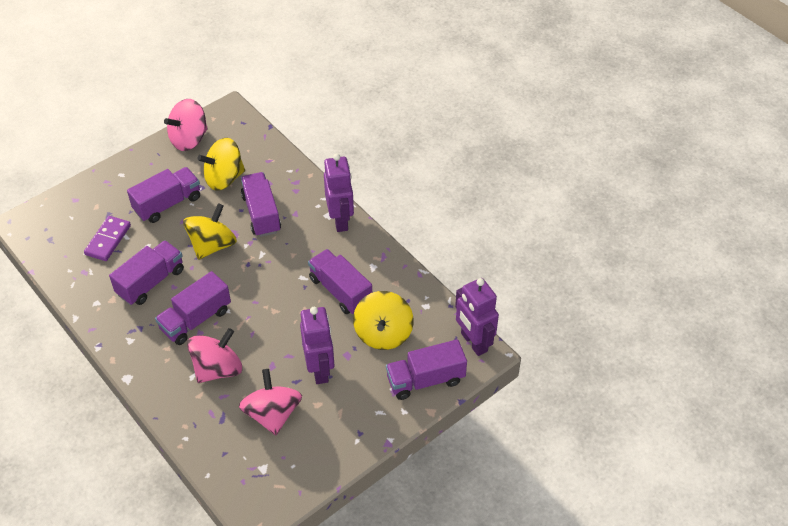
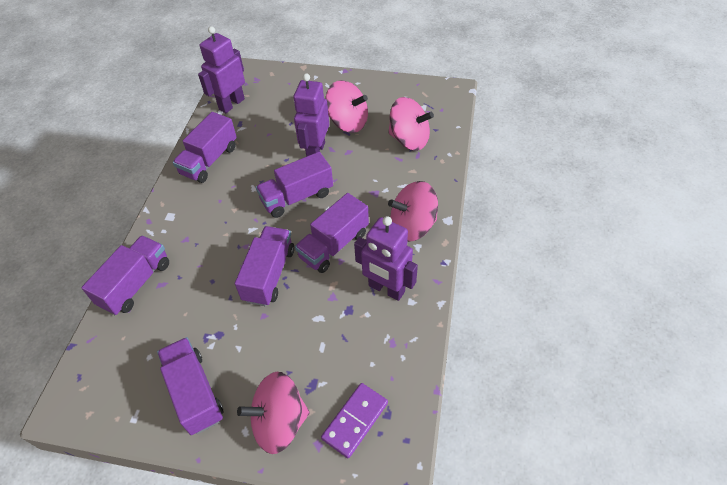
pink spinning top: [164,99,208,151] [187,328,242,383] [239,369,302,435] = 3 -> [237,372,310,454] [326,80,368,133] [388,97,434,151] [388,181,438,242] = 4
yellow spinning top: [183,203,237,260] [197,138,245,191] [353,291,414,350] = 3 -> none = 0

